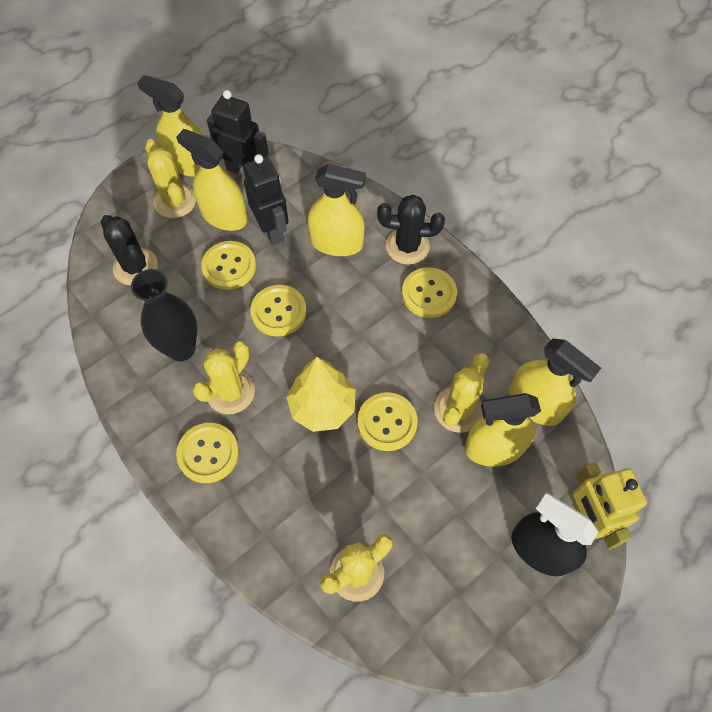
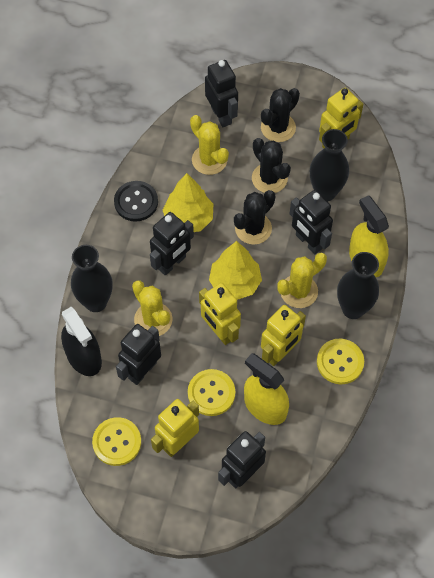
black button: none = 0 -> [114,181,158,222] = 1
black cactus: [101,215,158,286] [377,195,445,264] = 2 -> [234,190,275,245] [252,138,291,193] [261,88,300,142] = 3
black robot: [207,90,269,176] [243,154,289,245] = 2 -> [116,324,161,385] [150,212,194,276] [205,60,238,127] [218,431,266,488] [290,190,333,254] = 5
black vase: [131,269,197,361] = 1 -> [71,245,113,312] [310,129,349,201] [337,252,379,319] = 3
yellow button: [176,423,239,483] [201,241,256,290] [250,285,307,337] [357,392,418,451] [402,267,457,318] = 5 -> [92,417,141,466] [188,369,235,416] [317,339,364,384] = 3
yellow cactus: [145,139,196,218] [192,341,255,414] [320,533,392,602] [434,353,489,433] = 4 -> [132,281,173,336] [190,115,229,175] [277,253,327,308] = 3
yellow robot: [572,463,647,549] = 1 -> [151,399,199,457] [199,283,241,345] [261,305,306,366] [319,88,363,148] = 4
yellow spray bottle: [137,75,204,177] [176,129,248,231] [308,164,366,256] [465,393,541,467] [509,338,601,426] = 5 -> [244,353,289,425] [349,195,389,277] = 2
yellow tree: [286,357,356,432] = 1 -> [163,173,213,232] [209,241,262,300] = 2

